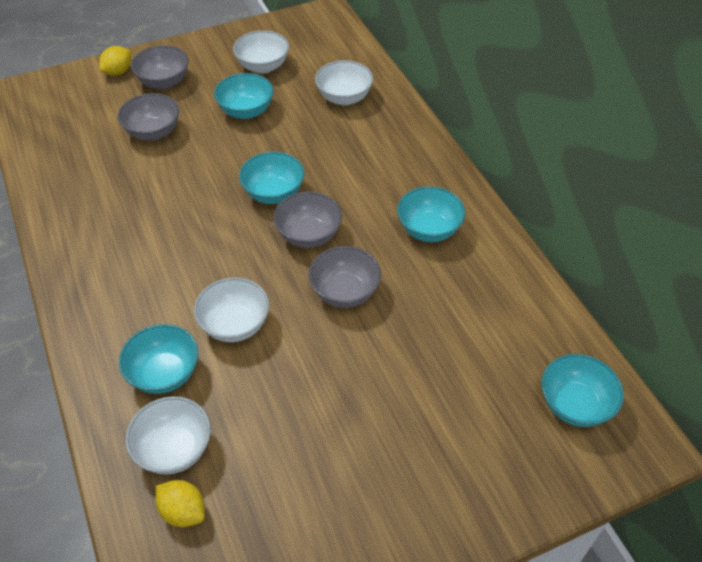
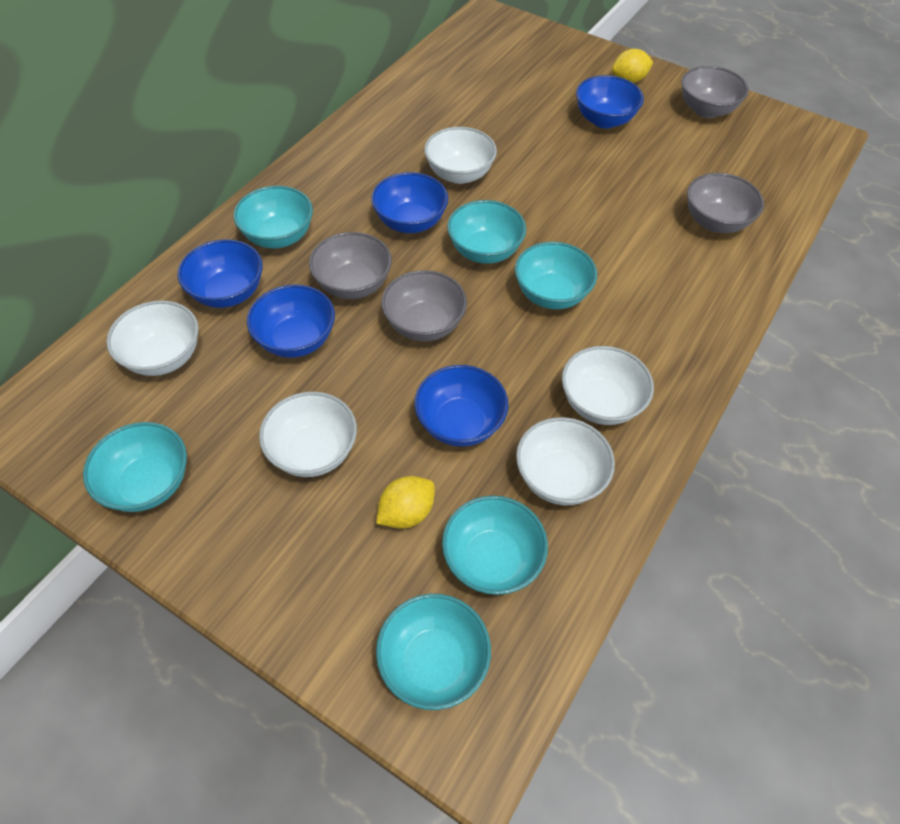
blue bowl: none = 0 -> [177,239,263,308] [247,285,335,358] [371,172,448,233] [415,365,508,447] [576,75,644,129] = 5
turquoise bowl: [119,324,198,394] [214,73,274,119] [239,152,305,204] [397,186,465,242] [541,354,624,427] = 5 -> [83,422,187,512] [233,186,313,248] [376,594,491,710] [442,495,548,595] [447,200,526,264] [515,242,597,309] = 6
white bowl: [125,396,211,475] [194,277,269,342] [233,30,289,74] [315,60,373,105] = 4 -> [106,301,199,376] [259,392,357,477] [424,127,497,184] [516,417,615,505] [562,346,654,425] = 5

